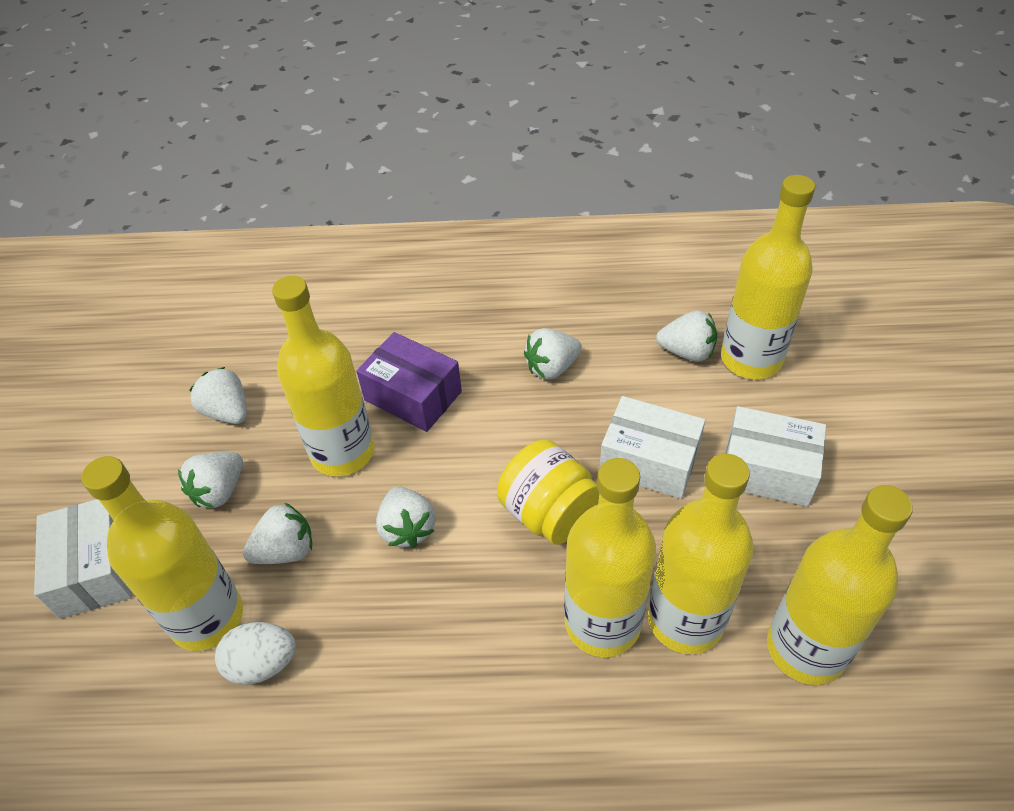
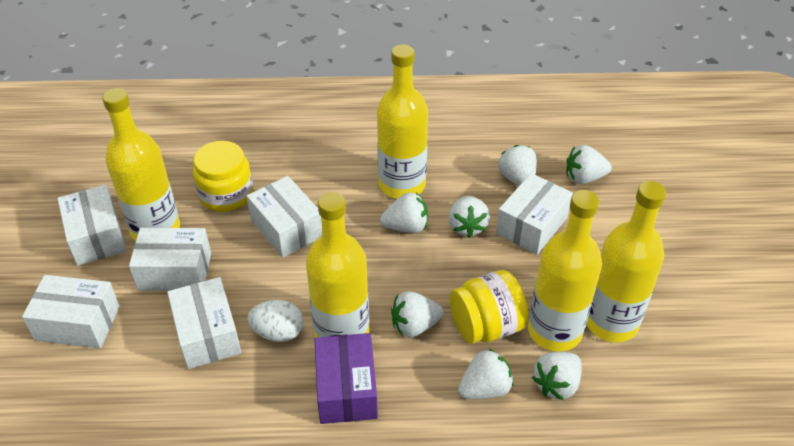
white box: [34,499,132,619] [600,396,705,499] [725,406,826,507] = 3 -> [22,275,120,348] [57,185,127,266] [129,228,211,291] [167,277,241,369] [246,176,322,258] [496,173,573,255] = 6
white strawberry: [178,452,243,508] [189,367,247,424] [243,502,312,564] [376,487,436,548] [524,328,582,380] [656,311,717,362] = 6 -> [380,192,428,233] [391,291,444,338] [448,196,490,238] [458,349,514,399] [498,145,537,186] [532,352,582,400] [566,145,612,184] = 7
yellow bottle: [81,456,243,651] [272,276,375,477] [564,458,656,657] [648,454,754,654] [721,175,815,379] [767,485,913,685] = 6 -> [102,88,180,241] [306,192,369,338] [377,44,428,199] [528,190,602,352] [586,181,666,342] = 5
yellow jar: [497,439,599,545] = 1 -> [193,141,253,212] [450,270,528,344] = 2

